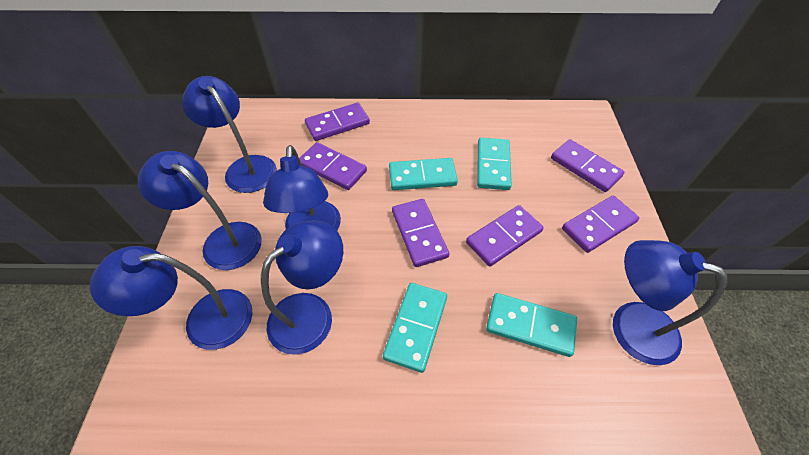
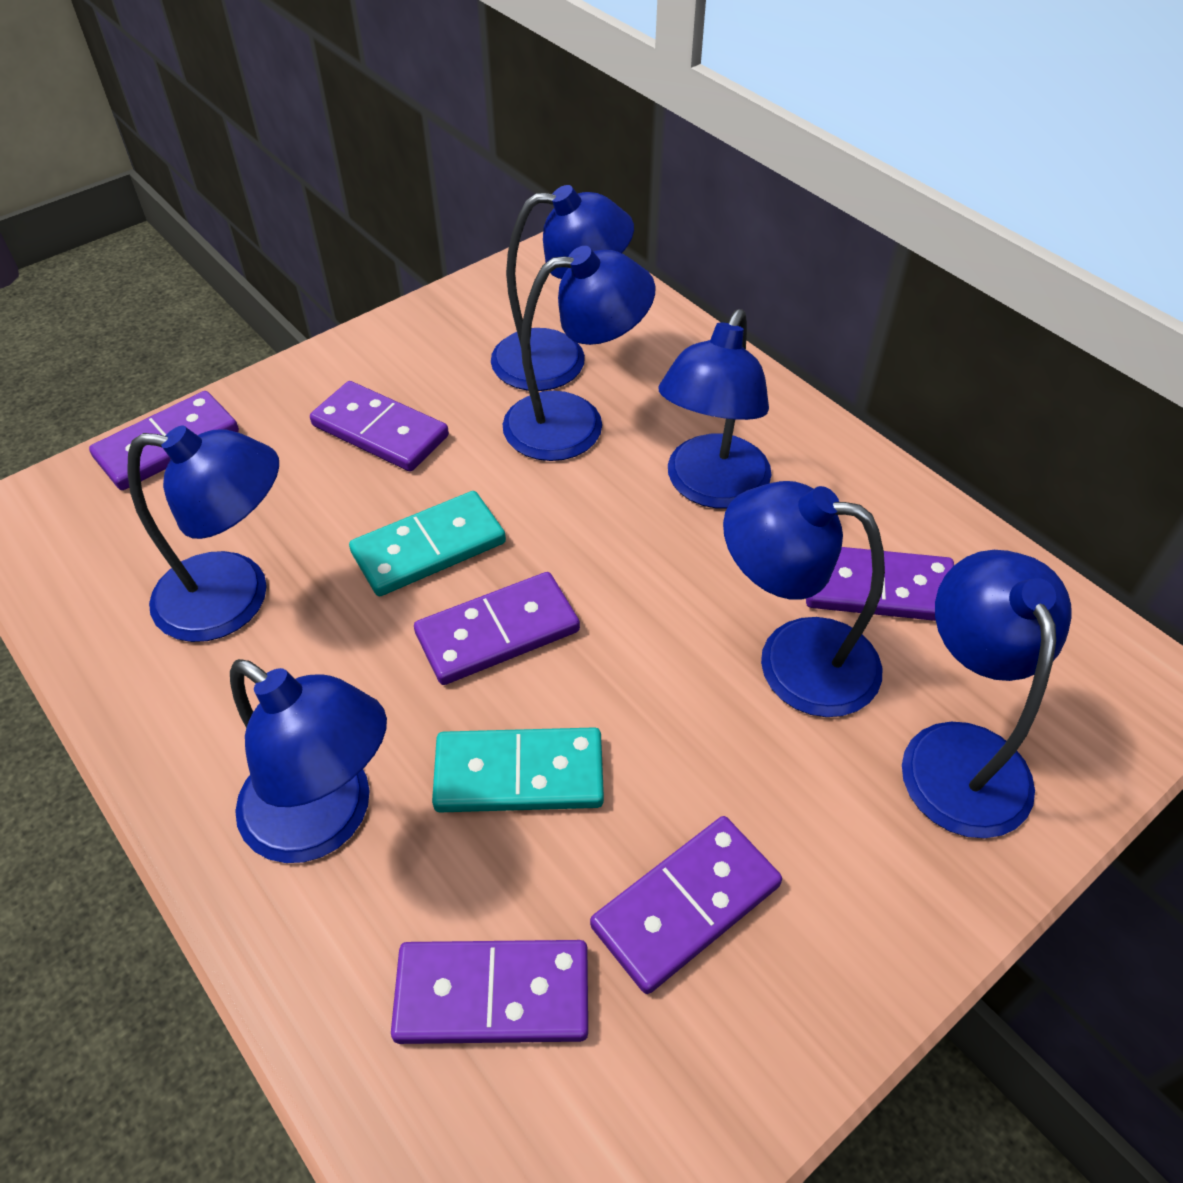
blue lamp: [90,246,252,350] [138,151,262,270] [182,76,277,193] [261,220,343,355] [263,145,341,230] [613,240,727,365] = 6 -> [127,426,279,642] [230,659,387,863] [491,185,634,391] [502,246,656,461] [658,309,772,509] [723,481,885,717] [902,550,1072,838] = 7
turquoise domino: [383,283,447,373] [389,158,458,190] [477,138,512,190] [486,293,577,357] = 4 -> [349,491,506,596] [432,727,604,812] = 2

